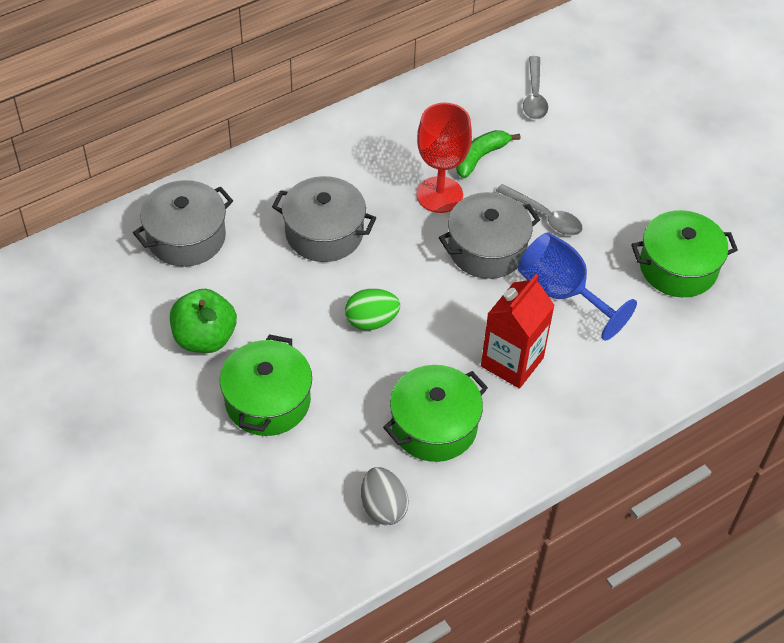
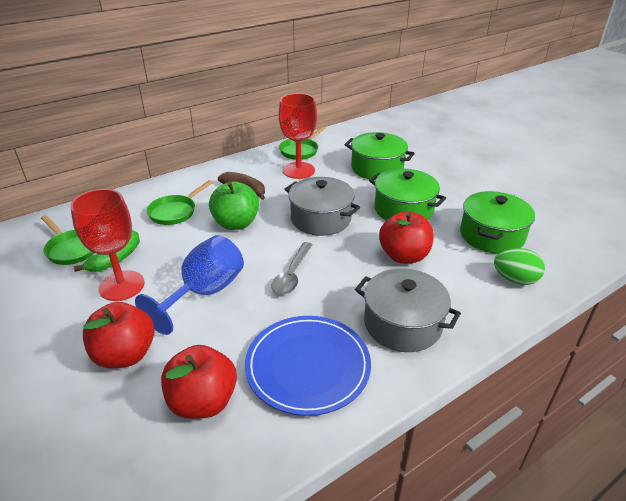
blue plate: none = 0 -> [245,316,371,416] = 1
brown banana: none = 0 -> [218,172,265,200] = 1
green pan: none = 0 -> [41,215,95,265] [147,180,213,225] [279,126,325,160] = 3
grey egg: [361,467,409,525] = 1 -> none = 0
grey pot: [133,180,233,267] [272,176,376,262] [439,192,540,279] = 3 -> [285,177,360,236] [355,268,461,352] = 2
grey spoon: [496,184,582,235] [523,56,548,119] = 2 -> [272,242,313,295] = 1
red apple: none = 0 -> [83,302,155,368] [161,345,237,419] [379,211,434,264] = 3
red carton: [481,274,555,389] = 1 -> none = 0
red goblet: [417,103,472,213] = 1 -> [70,189,145,301] [279,93,317,179] = 2

